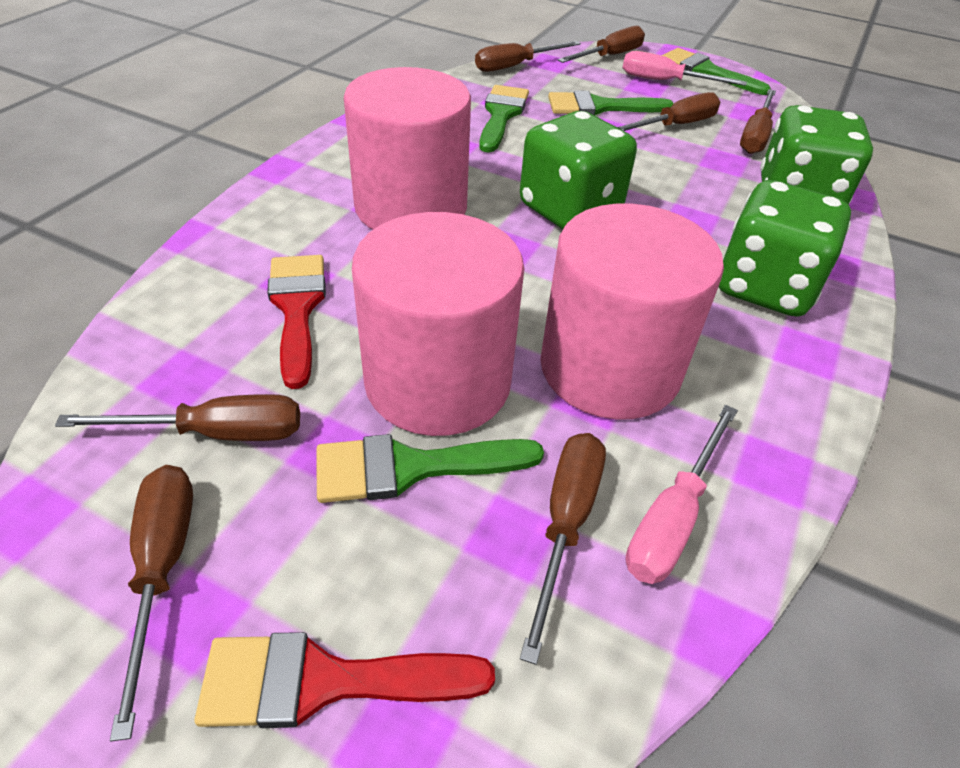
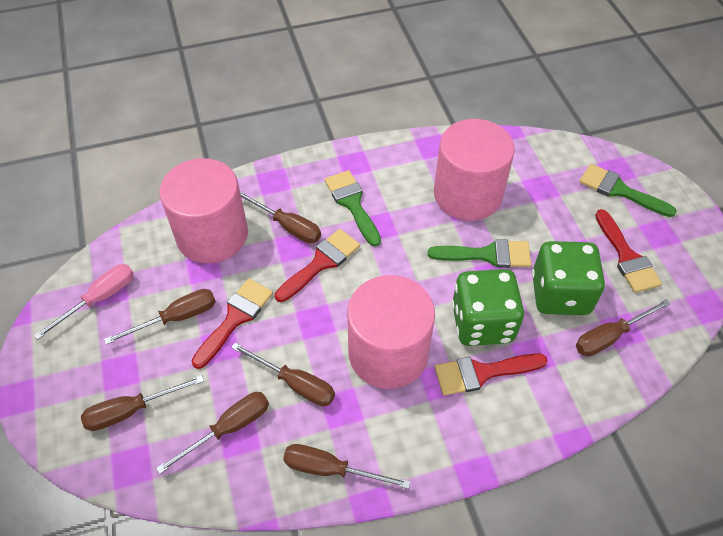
green brush: [317,434,544,503] [479,85,529,152] [548,90,674,116] [662,48,771,95] = 4 -> [325,170,381,247] [428,239,531,268] [579,164,677,217] = 3
green dice: [520,111,637,229] [719,180,851,317] [760,105,873,204] = 3 -> [452,269,524,346] [532,241,605,315] = 2
pink screwdriver: [623,51,747,86] [625,405,738,584] = 2 -> [33,264,134,340] = 1
red brush: [194,632,495,728] [267,255,326,389] = 2 -> [192,279,273,369] [275,229,360,302] [434,353,548,396] [595,209,662,293] = 4

